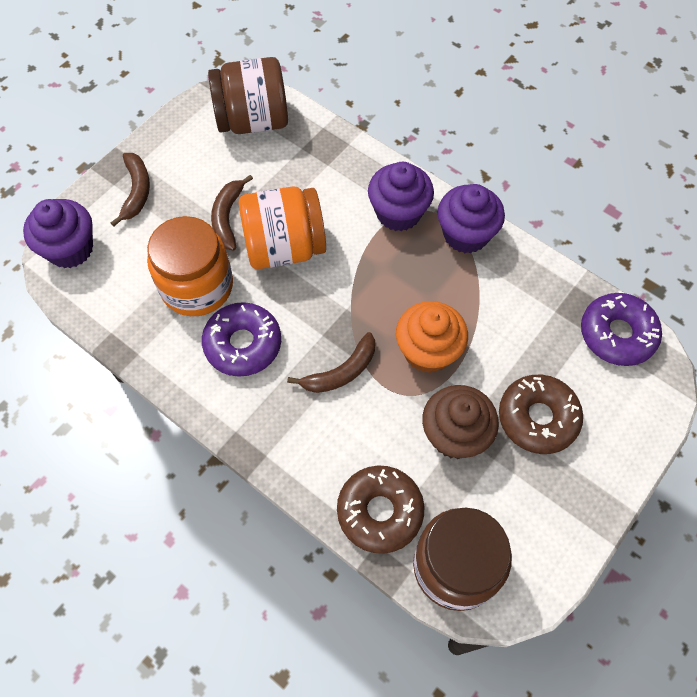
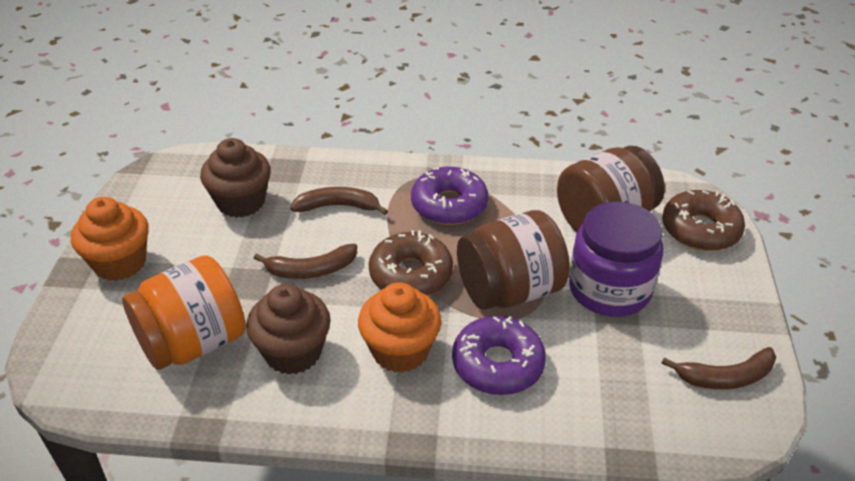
brown cupcake: [422,385,499,459] = 1 -> [200,138,271,218] [246,284,331,375] = 2
orange cupcake: [396,301,468,373] = 1 -> [71,197,149,281] [358,282,441,373] = 2
orange jar: [147,216,233,316] [239,186,326,269] = 2 -> [122,256,246,370] = 1
purple cupcake: [23,199,93,268] [368,162,434,231] [438,184,505,254] = 3 -> none = 0
purple jar: none = 0 -> [569,201,663,317] = 1

